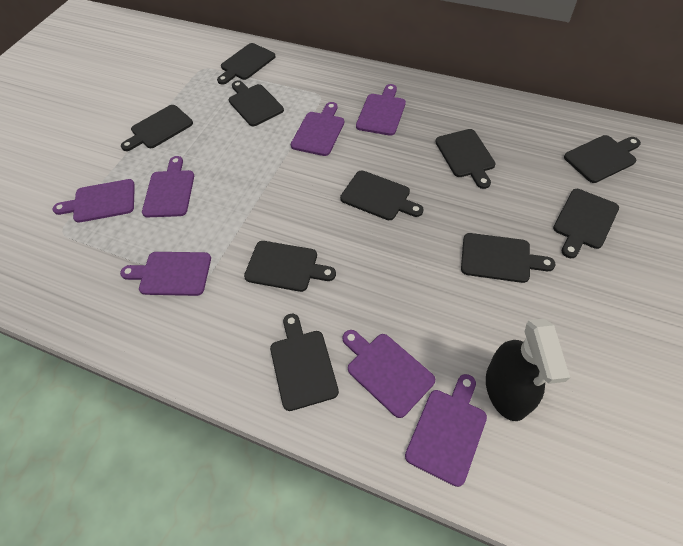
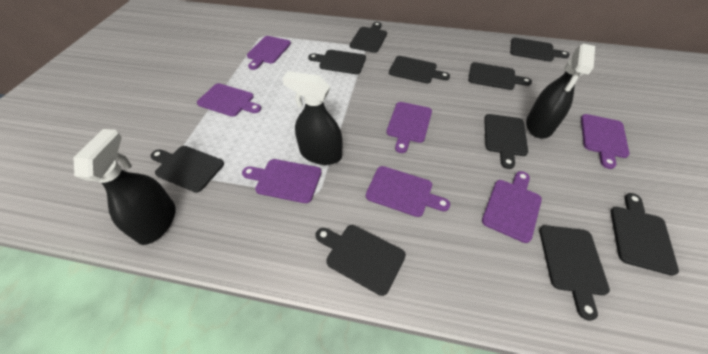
black spray bottle: [486,319,570,421] = 1 -> [74,129,176,245] [282,71,343,165] [526,44,595,138] = 3

